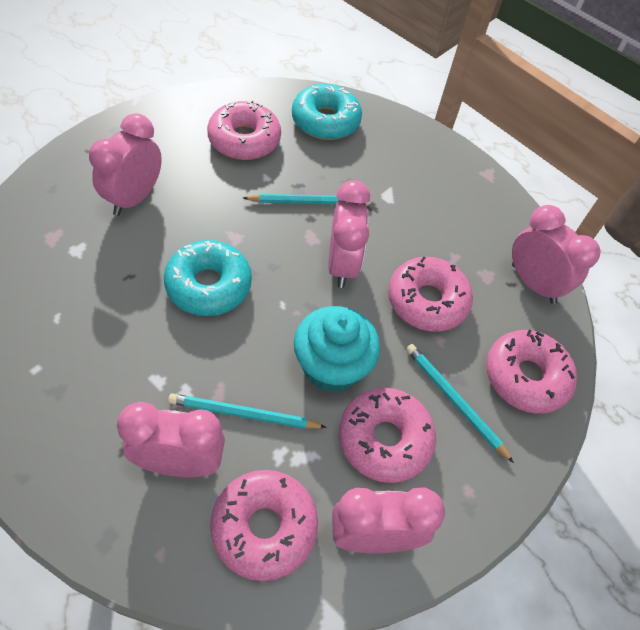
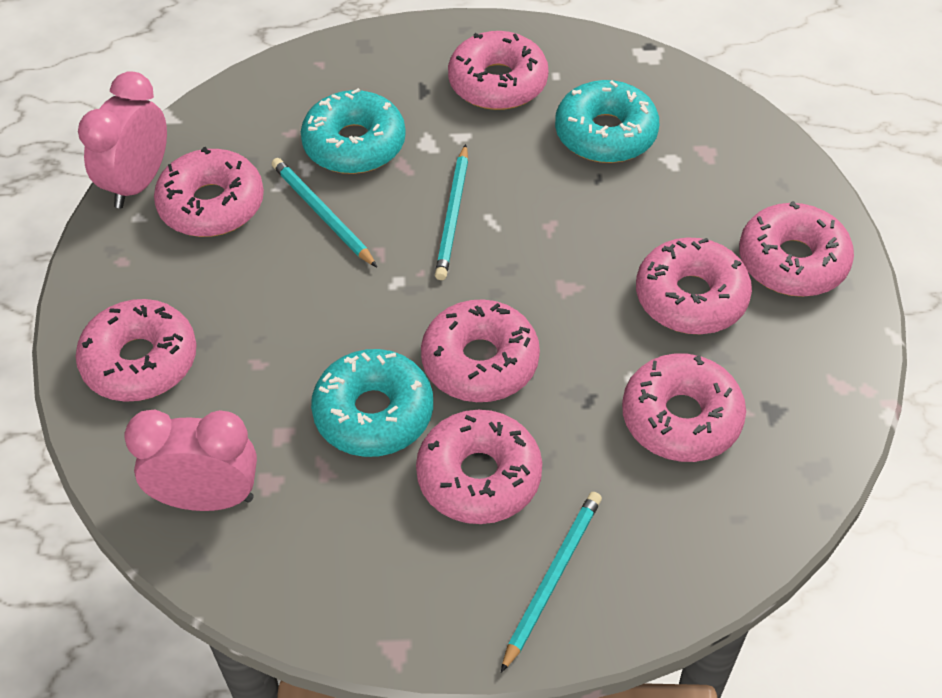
pink clock: [89,113,162,216] [117,402,225,477] [328,180,370,288] [332,487,445,553] [512,205,600,304] = 5 -> [78,71,167,208] [124,410,257,511] = 2
pink donut: [207,100,281,160] [210,470,318,581] [339,388,436,483] [388,257,473,332] [486,330,577,414] = 5 -> [76,299,197,402] [154,147,264,237] [416,410,542,524] [421,299,540,402] [448,31,548,110] [622,353,746,462] [636,237,752,334] [739,201,854,297] = 8
turquoise cupcake: [294,306,380,393] = 1 -> none = 0
turquoise donut: [164,240,252,316] [292,84,362,140] = 2 -> [301,88,406,174] [311,349,433,457] [555,80,659,163] = 3

